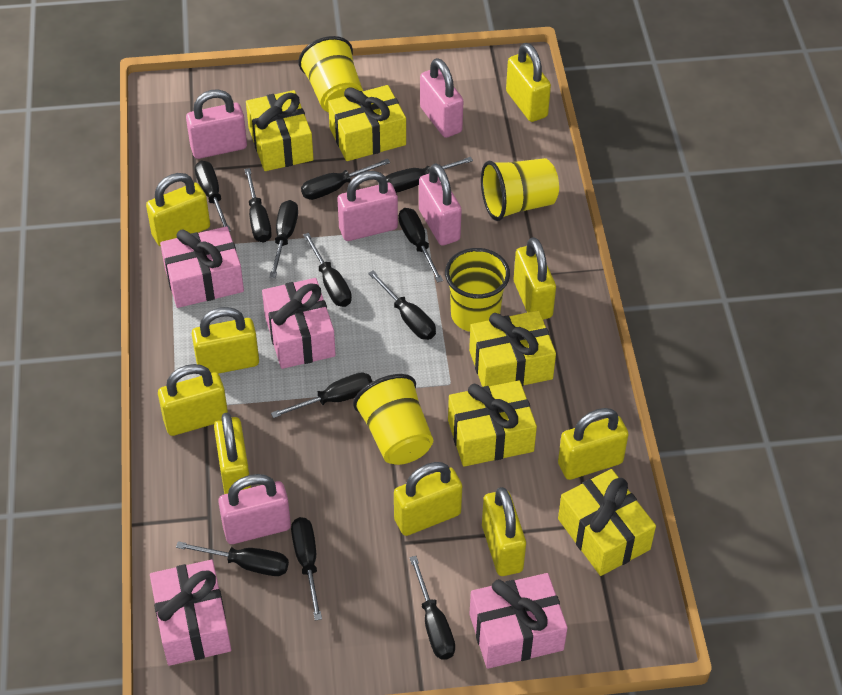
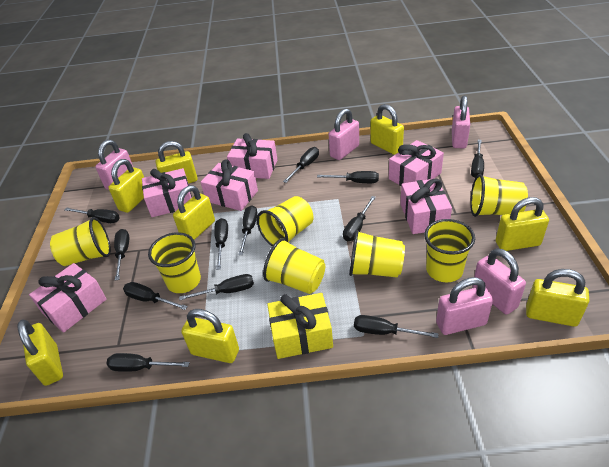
pink gift: [150,560,231,666] [160,226,244,308] [262,278,336,369] [469,573,568,669] = 4 -> [29,263,107,333] [142,168,192,217] [201,159,258,211] [227,133,277,179] [389,140,444,186] [400,178,452,234] = 6
yellow cup: [298,36,363,112] [353,374,433,465] [445,248,510,332] [481,158,559,221] = 4 -> [50,217,111,266] [148,232,201,293] [257,196,313,246] [263,238,325,294] [349,230,405,277] [424,219,475,282] [470,174,528,217] = 7
yellow gift: [246,90,314,171] [328,85,406,161] [448,380,537,467] [469,310,556,387] [558,469,656,576] = 5 -> [267,293,333,359] = 1
yellow padlock: [146,173,210,247] [158,364,228,436] [192,307,259,374] [214,413,251,494] [394,462,462,536] [482,487,526,576] [506,43,551,122] [514,237,556,320] [558,408,629,480] = 9 -> [18,319,63,386] [108,159,144,213] [156,141,198,183] [173,185,215,240] [181,309,239,363] [371,104,404,155] [496,197,549,251] [526,269,589,327] = 8

